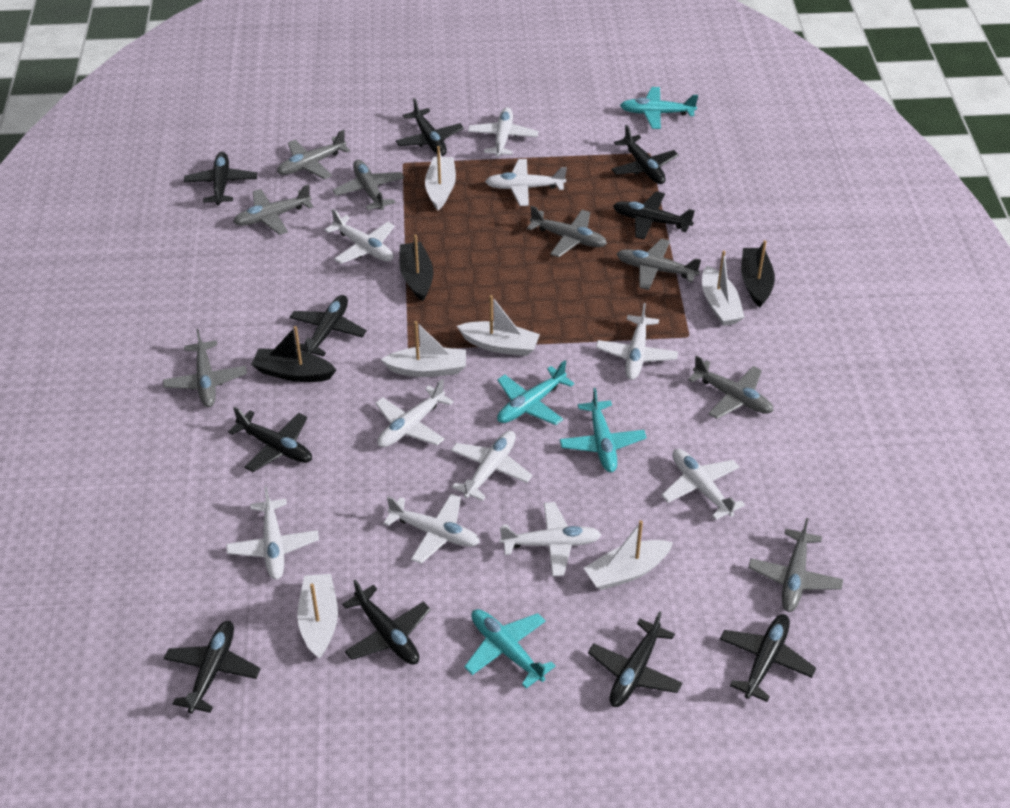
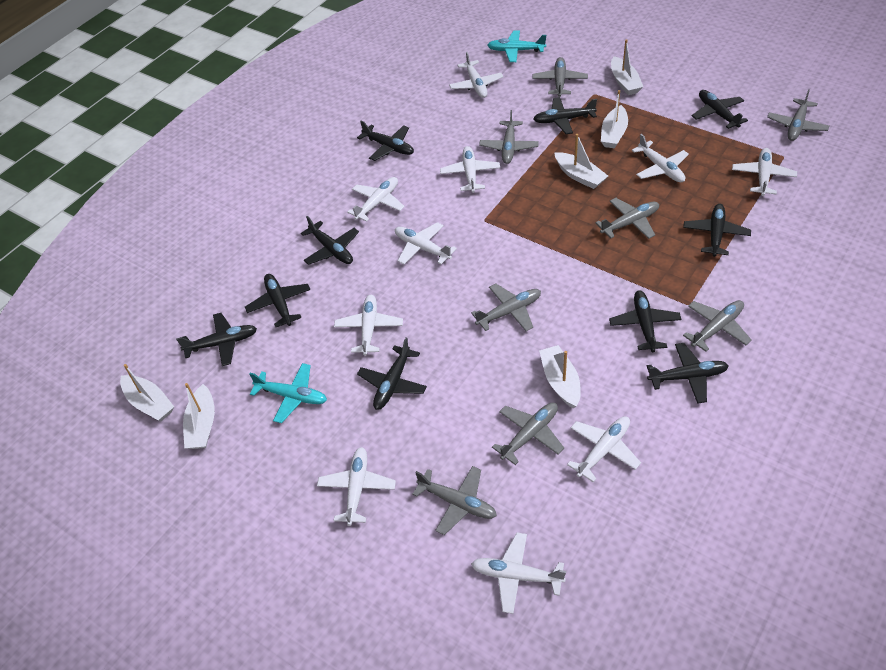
black boat: [251,326,336,382] [399,235,434,301] [741,240,775,308] = 3 -> none = 0
turquoise plane: [464,609,556,689] [497,360,575,425] [560,388,647,472] [620,87,698,129] = 4 -> [249,363,327,423] [487,30,546,62] = 2

